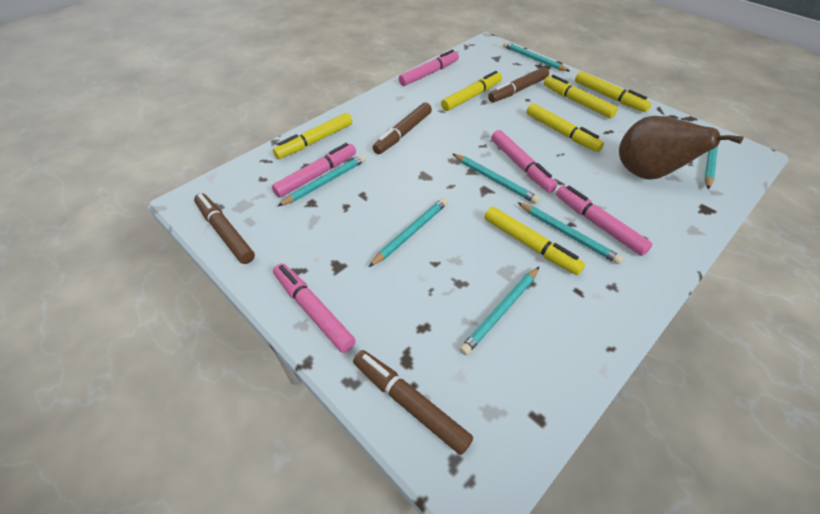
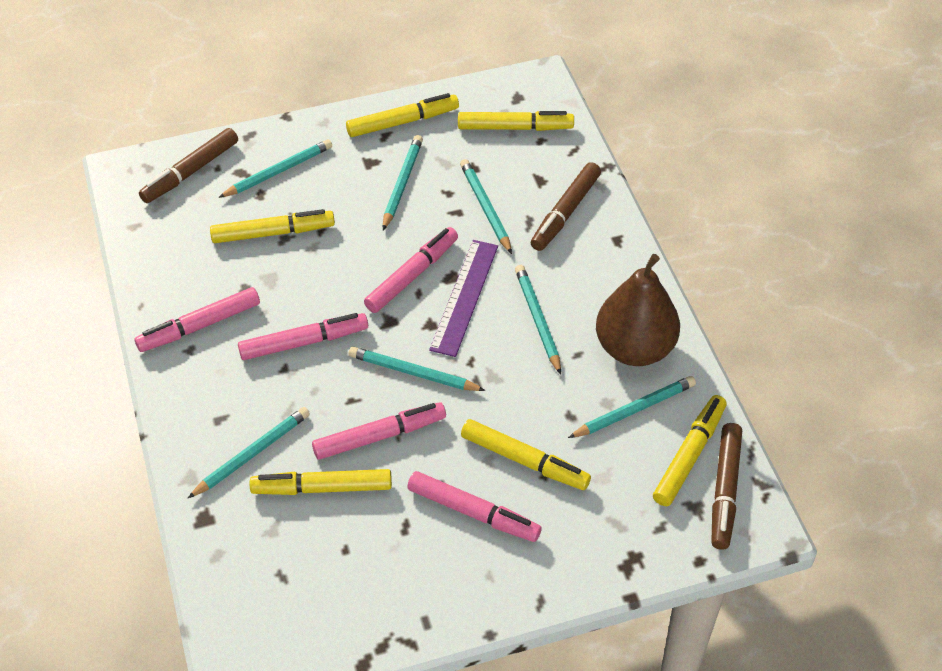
brown marker: [194,193,255,264] [353,350,473,455] [373,102,432,154] [488,67,549,103] = 4 -> [139,128,238,203] [531,162,601,251] [711,423,742,550] = 3
purple ruler: none = 0 -> [429,240,498,357] = 1

